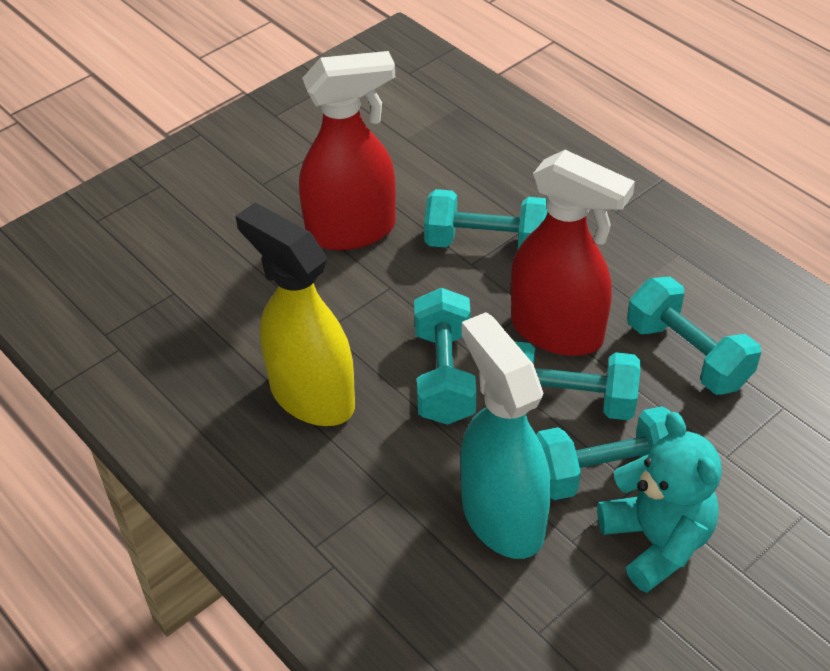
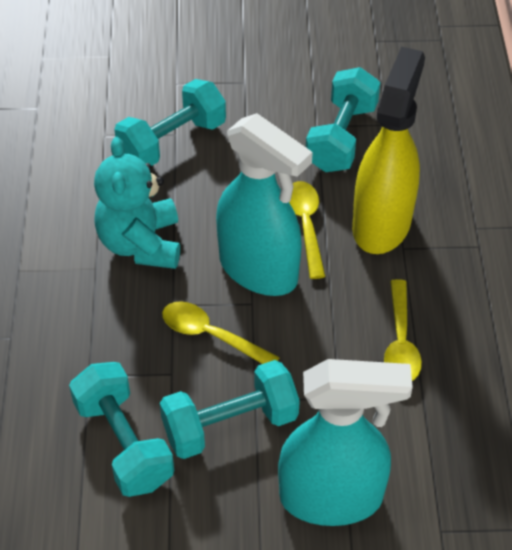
red spray bottle: [299,51,396,251] [511,150,635,356] = 2 -> none = 0
turquoise dumbbell: [414,288,476,425] [424,189,548,249] [514,341,640,420] [536,406,671,500] [627,277,761,395] = 5 -> [69,362,174,497] [114,79,226,166] [160,360,300,459] [306,67,381,172] = 4
turquoise spray bottle: [460,312,551,559] = 1 -> [216,113,313,296] [278,359,413,526] = 2
yellow spoon: none = 0 -> [162,301,280,364] [289,181,326,279] [384,279,422,381] = 3

